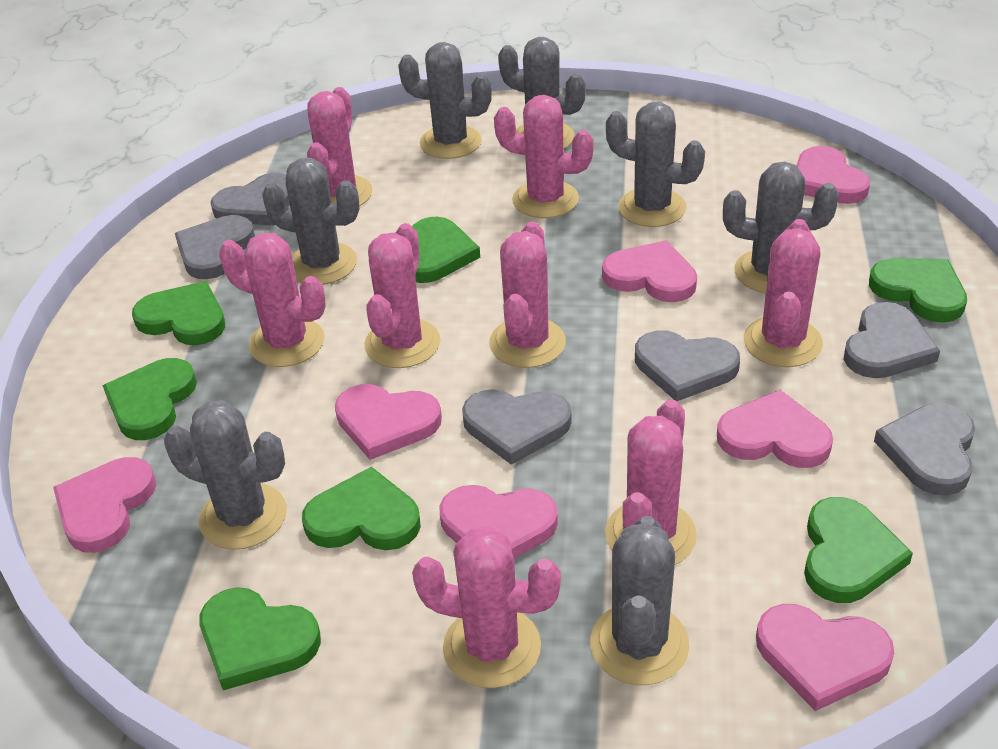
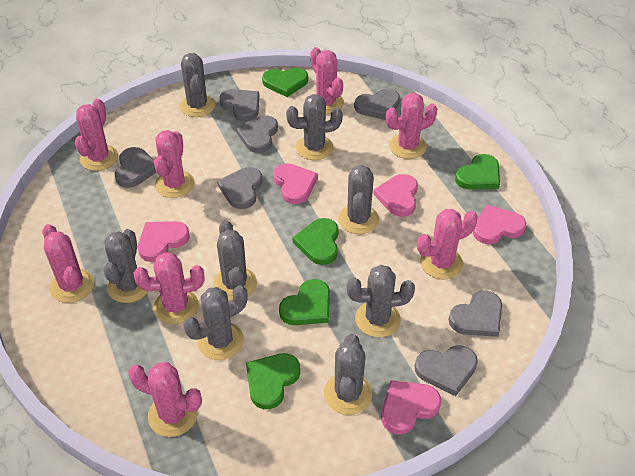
green heart: [103,358,197,440] [132,281,225,345] [199,587,321,690] [302,466,421,550] [412,217,480,283] [804,497,913,603] [869,258,967,323] = 7 -> [246,353,300,409] [262,68,308,97] [279,279,330,325] [293,218,339,265] [455,154,500,190] = 5
grey cactus: [164,400,287,550] [262,158,359,285] [398,42,492,159] [498,37,586,149] [590,516,690,685] [606,102,705,227] [723,162,839,293] = 7 -> [104,229,148,303] [180,53,215,117] [183,285,248,360] [213,220,257,301] [286,94,343,160] [324,334,373,415] [338,165,379,234] [347,265,415,337] = 8
grey heart: [175,215,255,279] [210,173,290,225] [462,389,572,465] [635,330,740,401] [844,302,940,378] [874,403,975,495] = 6 -> [115,147,156,188] [217,167,262,209] [219,89,260,122] [236,115,278,153] [354,89,400,120] [415,345,478,396] [448,291,502,337] = 7
pink heart: [53,457,156,553] [335,384,442,460] [439,485,558,559] [602,240,697,302] [717,390,833,468] [756,604,894,711] [797,146,870,204] = 7 -> [138,221,190,262] [273,163,318,204] [373,174,418,217] [381,380,441,434] [473,204,526,244] = 5

